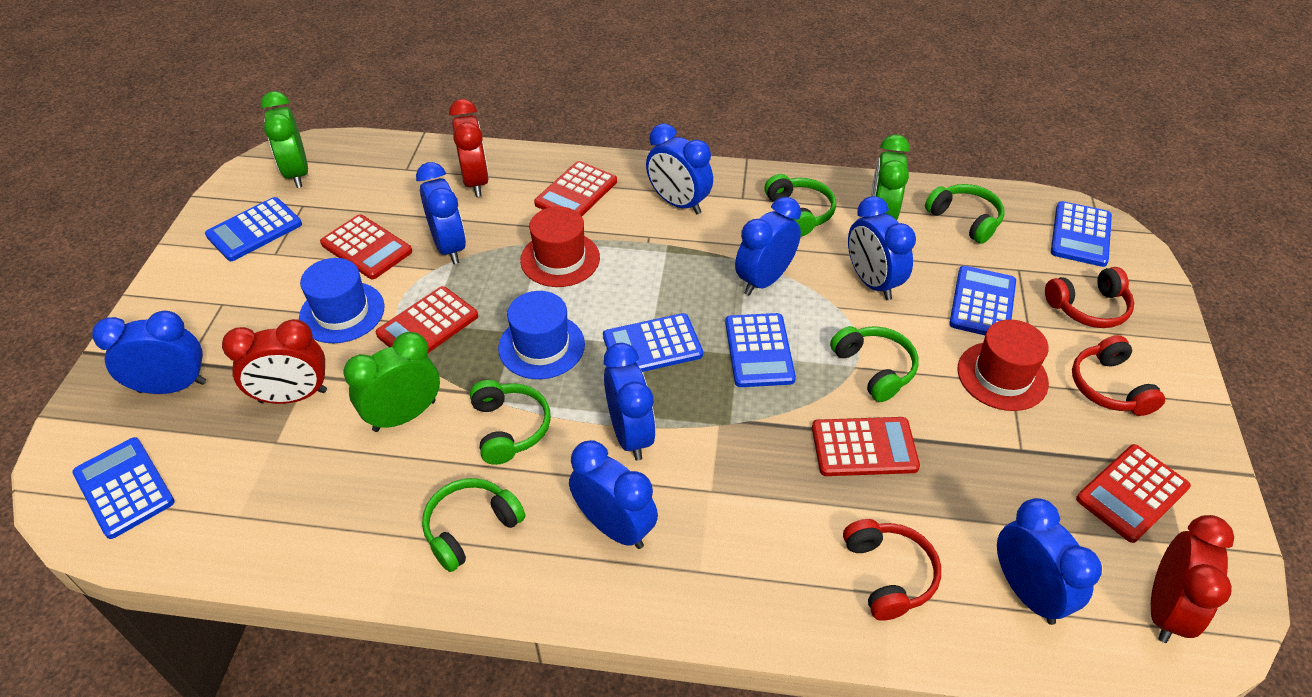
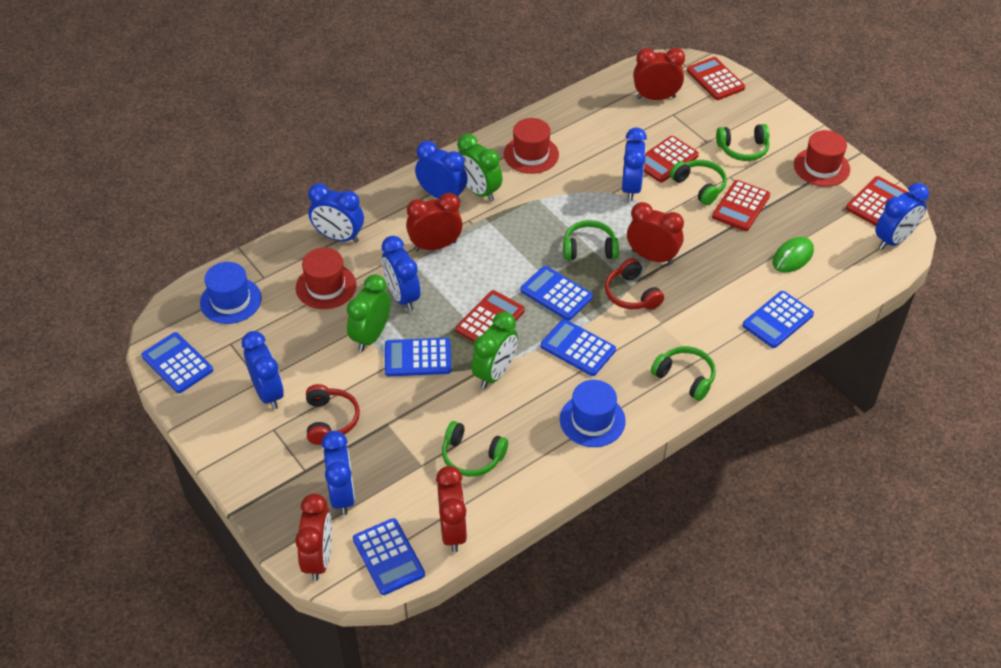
blue clock: [92,310,206,394] [416,162,466,264] [569,440,658,549] [604,343,656,461] [646,123,713,214] [735,197,801,296] [848,196,916,300] [997,498,1102,625] = 8 -> [242,331,284,410] [308,183,364,243] [322,431,355,515] [382,236,420,311] [415,141,468,202] [622,128,647,201] [876,183,929,249] = 7
green mouse: none = 0 -> [773,237,814,273] = 1
red clock: [222,319,327,404] [449,99,489,197] [1151,515,1234,643] = 3 -> [295,493,332,581] [406,193,463,251] [436,466,467,552] [627,202,684,265] [633,48,685,100] = 5
red hat: [520,206,600,287] [957,320,1049,411] = 2 -> [296,248,356,309] [504,118,559,174] [794,130,850,187] = 3
red headphones: [843,519,941,621] [1045,267,1134,328] [1072,335,1165,416] = 3 -> [306,384,360,445] [605,258,664,310] = 2

